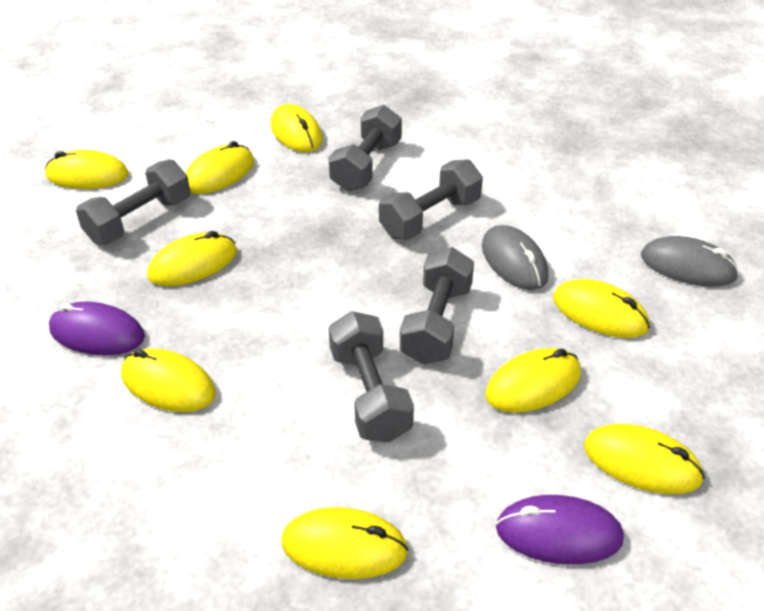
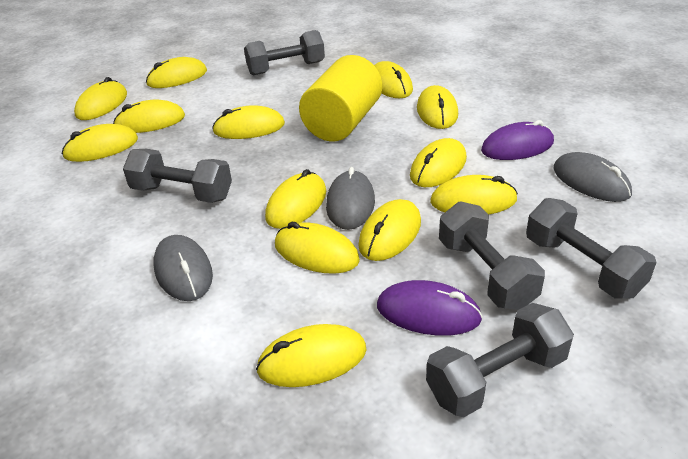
grey mouse: [482,225,549,290] [641,236,739,287] = 2 -> [153,235,213,301] [326,167,375,230] [554,152,632,202] = 3
yellow cylinder: none = 0 -> [299,55,382,141] = 1
yellow mouse: [45,150,129,189] [121,348,215,412] [147,231,237,286] [185,141,254,194] [271,104,322,152] [282,507,408,579] [485,348,581,413] [553,279,650,338] [584,424,705,494] = 9 -> [62,124,138,162] [74,77,127,120] [113,100,185,133] [146,57,207,88] [212,105,285,139] [256,324,367,387] [265,169,326,229] [275,222,360,274] [358,199,421,261] [374,61,413,98] [410,138,467,187] [417,85,458,129] [430,175,518,214] = 13

